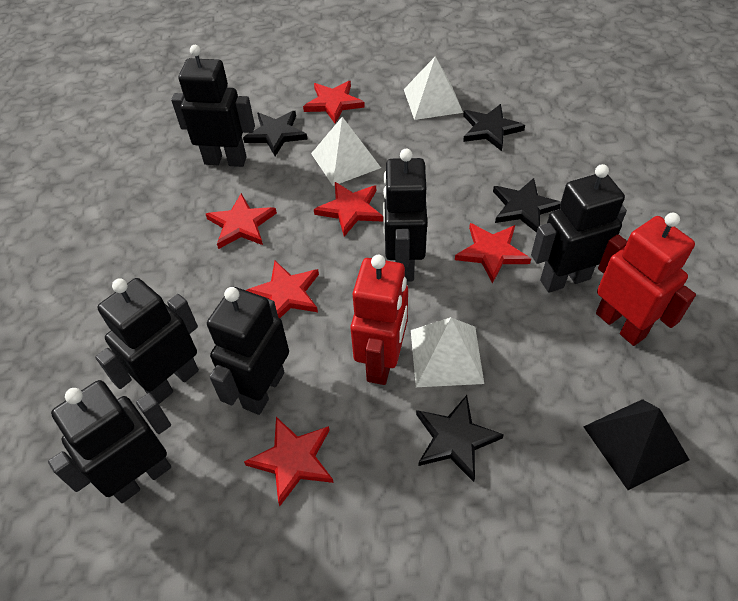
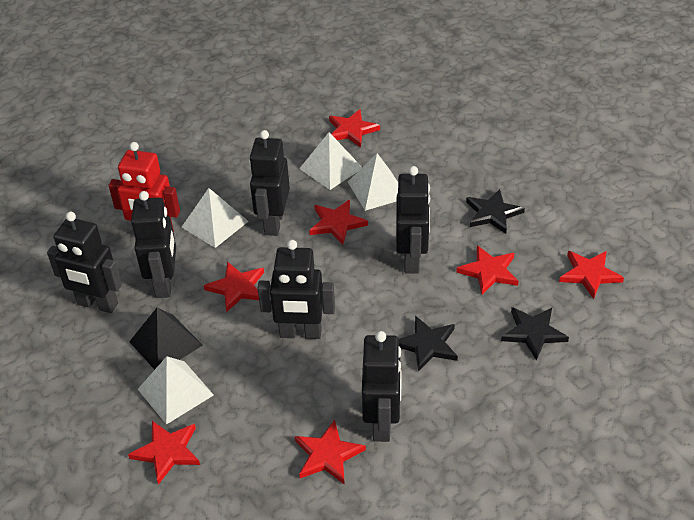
black star: [243,111,308,156] [416,395,504,482] [463,104,525,151] [493,178,561,233] = 4 -> [398,316,458,372] [466,189,525,234] [501,307,569,361] = 3
red robot: [350,255,408,385] [596,213,696,346] = 2 -> [109,142,180,233] = 1
red star: [206,193,277,249] [244,417,334,506] [246,261,319,318] [303,81,365,124] [314,182,383,237] [455,223,531,284] = 6 -> [128,421,200,485] [204,262,264,312] [295,420,366,485] [309,200,368,245] [329,109,380,148] [456,245,519,295] [559,251,624,299] = 7
white pyramid: [311,117,381,186] [404,56,463,120] [411,317,484,387] = 3 -> [138,356,214,425] [182,188,249,248] [299,132,362,190] [348,153,398,211] = 4

